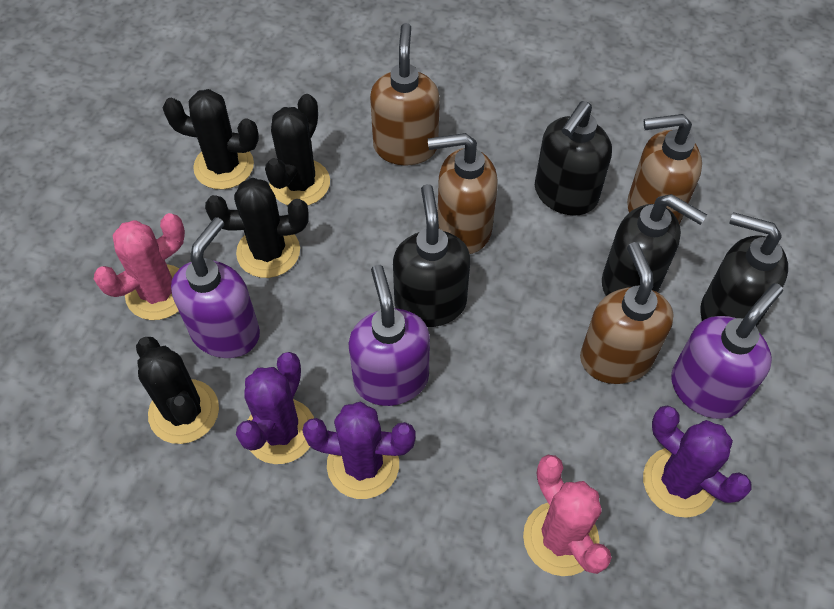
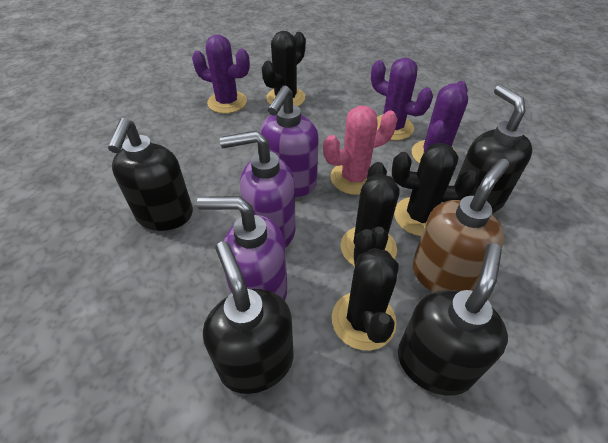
brown soap dispenser: [370,23,440,166] [428,133,498,254] [580,242,674,384] [627,114,702,224] = 4 -> [412,159,509,292] = 1
pink cactus: [94,213,185,320] [523,455,612,576] = 2 -> [323,106,398,195] = 1

